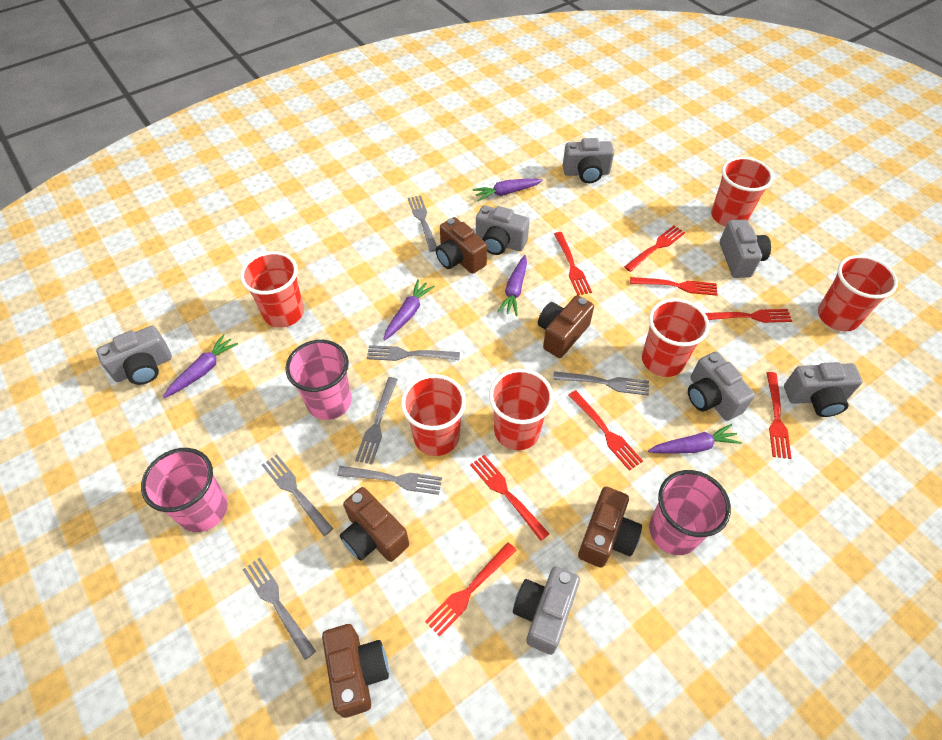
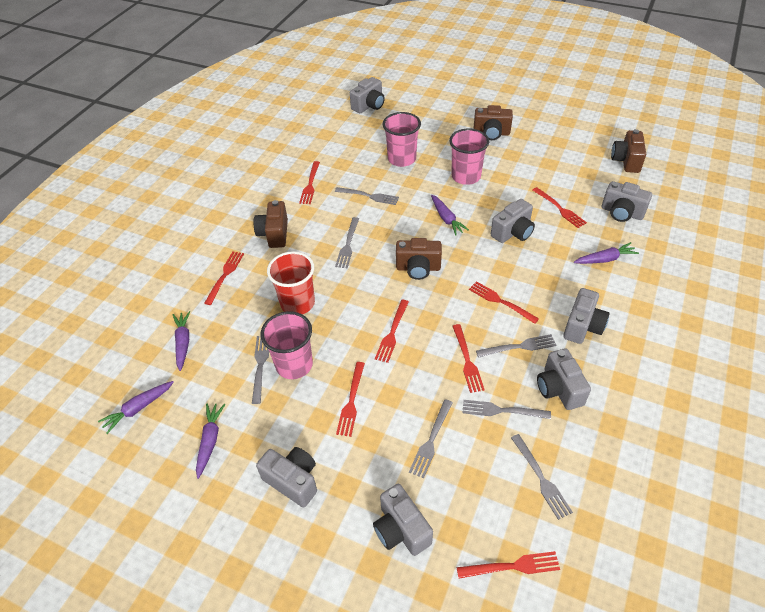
brown camera: [322,624,389,718] [340,487,409,562] [436,217,487,274] [538,295,594,358] [578,487,642,568] = 5 -> [253,200,288,248] [396,238,442,280] [474,105,513,140] [611,129,646,173] = 4
red cup: [240,251,304,328] [401,374,466,456] [489,369,553,450] [642,298,710,377] [711,157,773,227] [818,255,898,331] = 6 -> [267,251,315,314] = 1

